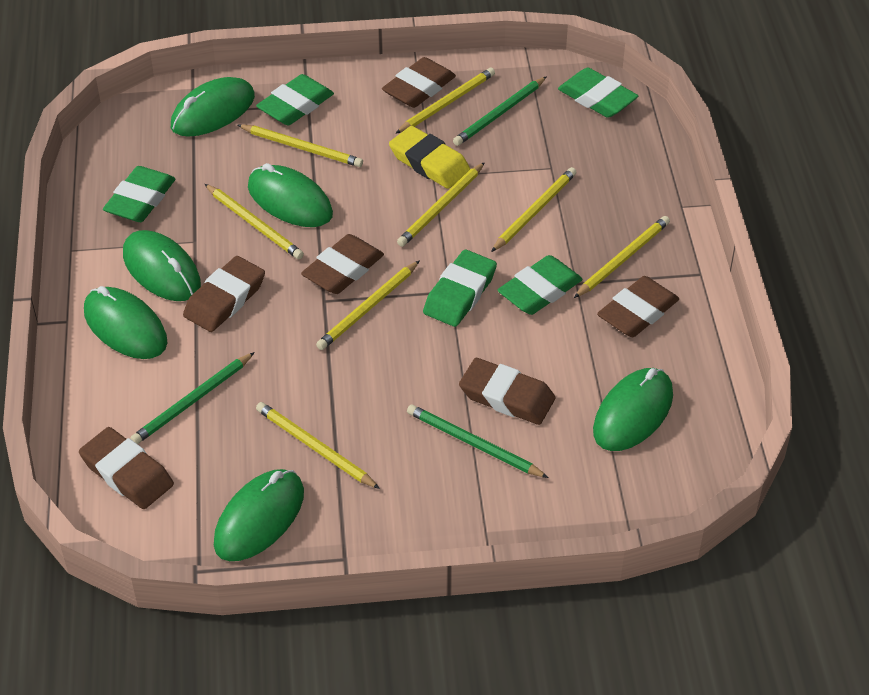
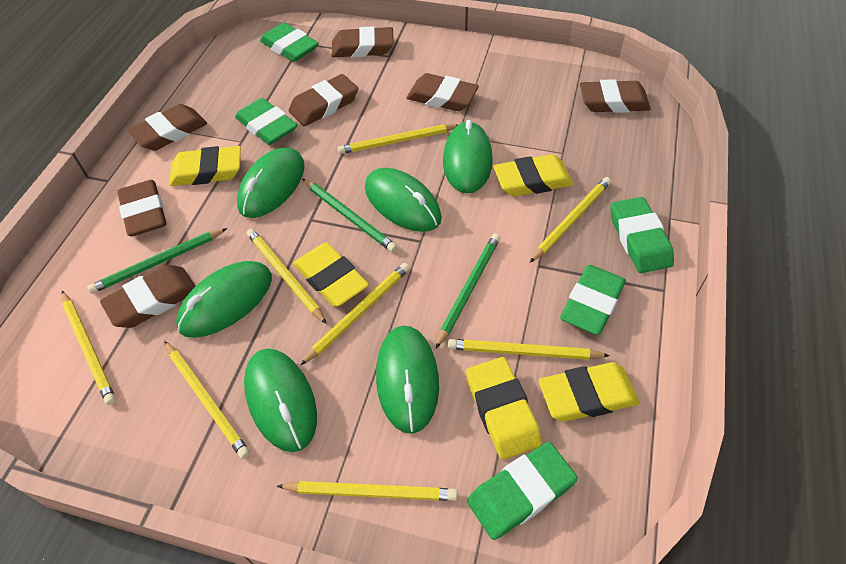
brown eraser: [79,427,174,509] [183,256,265,332] [301,234,384,294] [382,57,456,108] [459,358,555,425] [597,276,679,337] = 6 -> [100,265,196,328] [117,180,166,237] [127,104,207,151] [288,74,359,126] [332,26,394,57] [406,73,479,111] [580,79,651,113] = 7
yellow eraser: [389,126,470,189] = 1 -> [169,146,241,186] [293,242,369,307] [466,357,542,460] [494,154,573,196] [539,362,639,422] = 5

